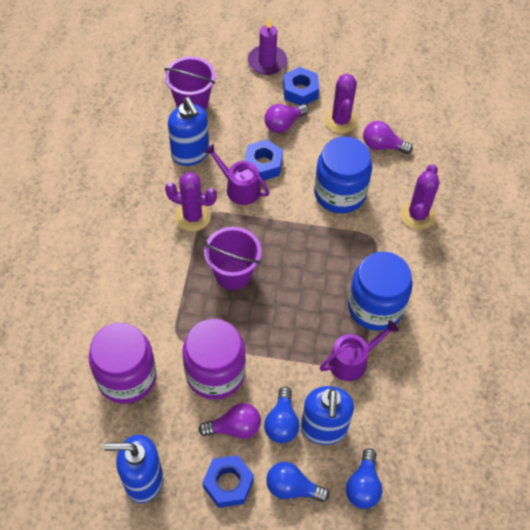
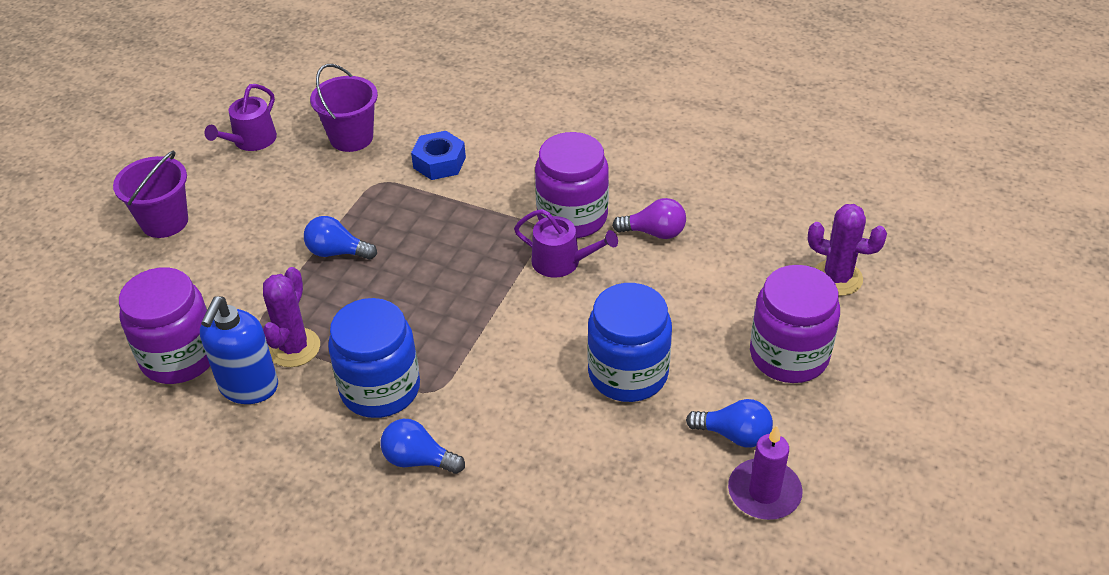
blue nut: [202,455,254,508] [244,139,283,181] [283,67,319,105] = 3 -> [411,131,466,180] = 1
blue soap dispenser: [104,435,163,503] [168,97,209,166] [301,386,354,445] = 3 -> [200,296,278,404] = 1
purple cactus: [165,172,217,232] [324,74,358,134] [400,164,439,230] = 3 -> [263,267,320,367] [808,204,887,296] = 2
purple jar: [89,323,156,404] [182,319,246,400] = 2 -> [119,267,210,384] [535,132,609,238] [750,265,840,383] = 3
purple light bulb: [198,403,261,439] [265,104,308,133] [363,121,413,154] = 3 -> [612,198,686,239] = 1

